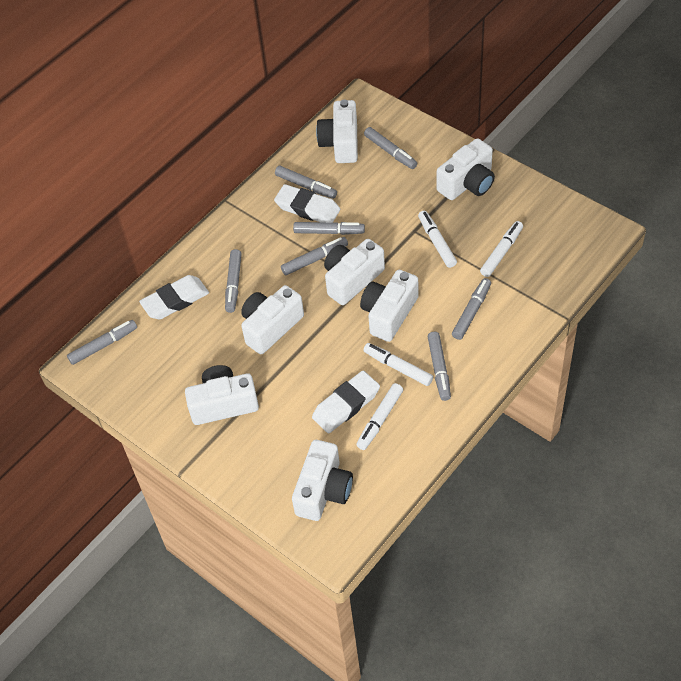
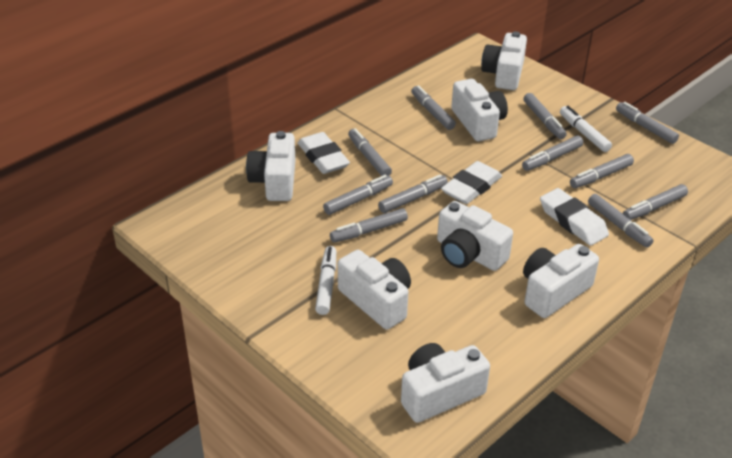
grey marker: [67,320,137,365] [225,249,242,313] [275,166,337,199] [281,237,348,275] [293,222,365,235] [364,127,417,169] [428,332,451,401] [452,278,491,340] = 8 -> [323,175,393,215] [330,208,408,243] [348,128,392,176] [378,174,448,213] [411,85,456,130] [522,135,583,171] [524,93,567,139] [570,154,634,188] [588,194,654,247] [616,102,679,144] [623,184,688,220] = 11
white marker: [356,383,403,450] [363,343,433,386] [418,211,457,268] [480,221,523,277] = 4 -> [315,246,336,315] [560,106,612,152] = 2

